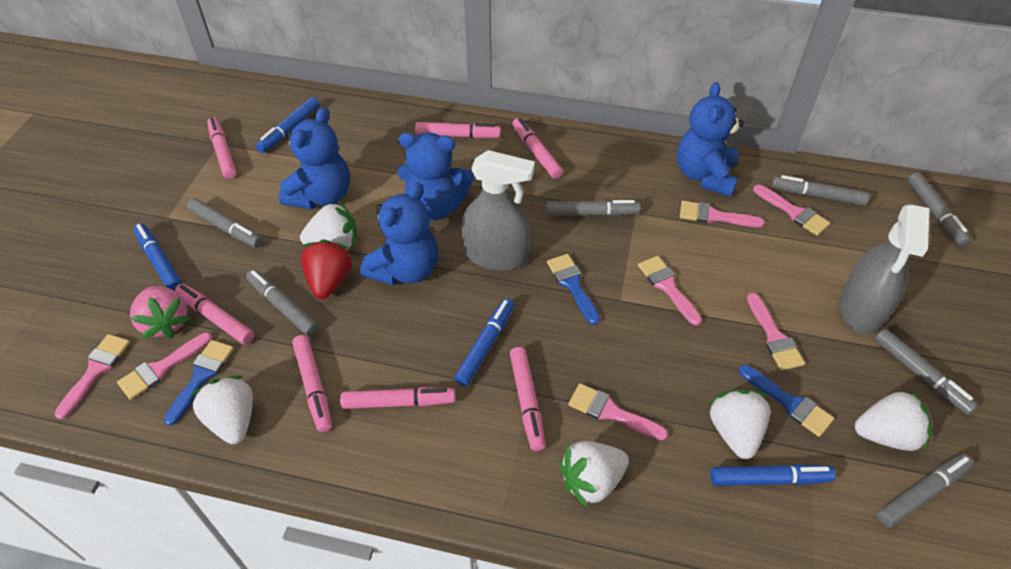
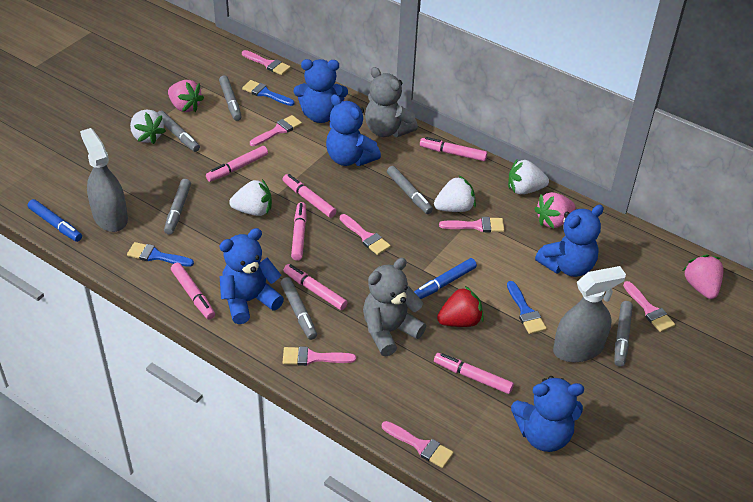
blue marker: [133,223,183,291] [256,97,320,153] [454,298,514,386] [711,464,836,486] = 4 -> [28,199,82,242] [414,258,477,299] = 2
blue teddy bear: [279,107,350,210] [360,182,438,286] [397,132,474,220] [677,82,744,197] = 4 -> [219,228,284,324] [294,59,348,123] [326,94,381,166] [511,376,584,452] [535,205,604,277] = 5
grey marker: [187,198,263,248] [246,269,319,336] [546,200,640,216] [772,175,869,206] [874,329,978,415] [877,454,974,528] [907,172,971,246] = 7 -> [157,111,200,152] [164,179,191,235] [219,76,242,121] [281,277,317,340] [387,166,433,214] [614,301,633,367] = 6
grey teddy bear: none = 0 -> [363,258,426,356] [365,67,418,137] = 2
pink strawberry: [130,286,191,339] = 1 -> [168,80,204,112] [534,192,575,229] [683,255,724,299] = 3
white strawberry: [190,375,253,444] [300,201,357,248] [559,441,629,507] [709,389,771,459] [855,389,932,451] = 5 -> [130,110,166,144] [229,179,272,216] [434,176,476,212] [508,160,549,194] = 4

